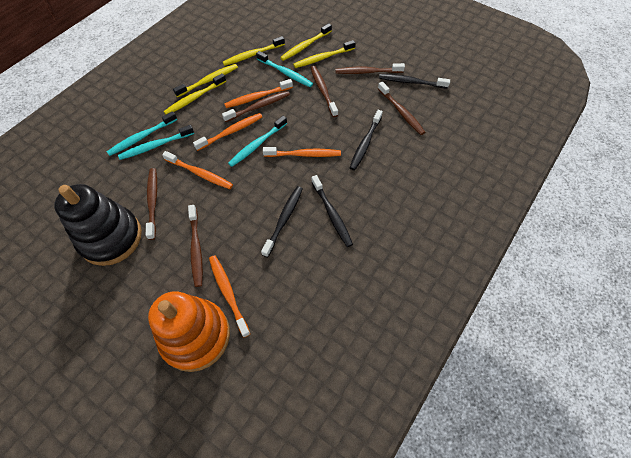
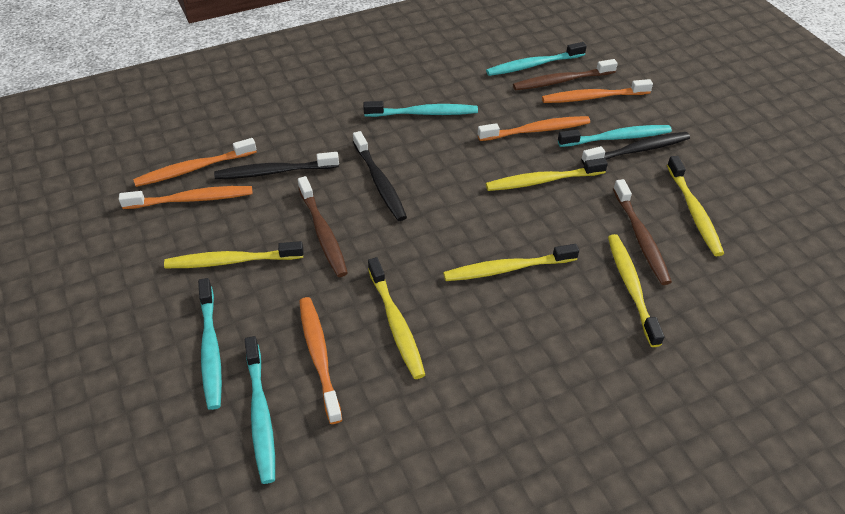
black stacking toy: [54,184,142,266] = 1 -> none = 0
black toothbrush: [261,186,303,257] [311,175,353,247] [350,110,383,171] [379,74,450,89] = 4 -> [214,152,339,179] [353,131,407,221] [581,132,690,164] = 3
brown toothbrush: [146,168,157,240] [188,205,203,287] [222,91,290,122] [311,66,338,117] [335,63,405,74] [378,82,425,135] = 6 -> [298,176,348,277] [513,59,618,90] [613,179,672,285] = 3
orange stacking toy: [148,291,230,372] = 1 -> none = 0
turquoise toothbrush: [107,111,177,156] [118,125,194,160] [228,116,287,167] [256,51,313,87] = 4 -> [198,278,222,410] [245,336,275,484] [363,101,478,117] [486,42,587,76] [558,125,672,147] = 5
yellow toothbrush: [164,73,226,114] [173,64,238,97] [223,36,285,66] [280,23,332,61] [293,40,356,68] = 5 -> [164,241,303,268] [368,257,425,379] [443,244,579,281] [486,158,608,191] [608,234,664,347] [667,156,724,256] = 6

